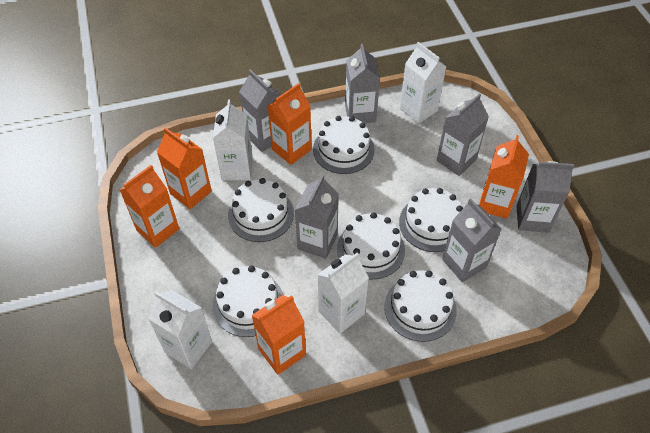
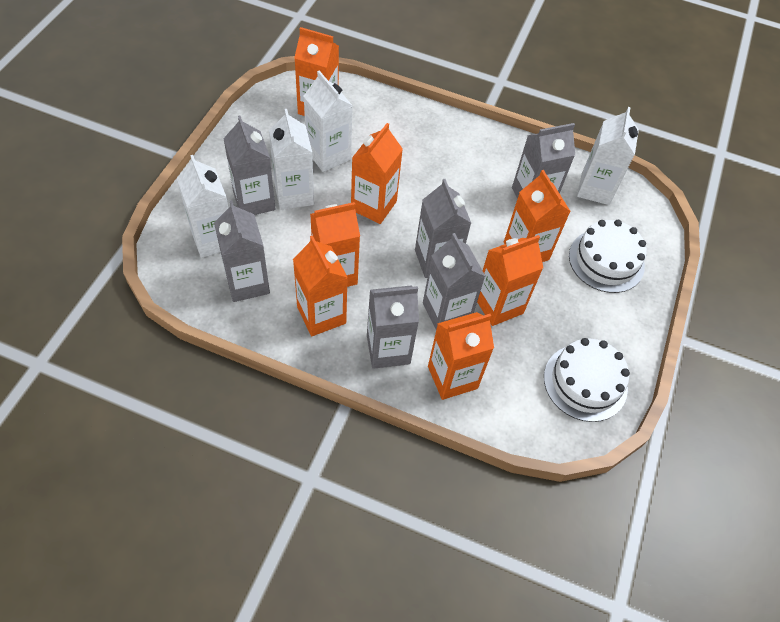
orange carton: [120,165,179,248] [157,127,212,209] [252,295,306,375] [268,83,312,165] [479,135,529,219] = 5 -> [293,235,348,336] [294,27,339,116] [310,202,360,287] [351,123,403,224] [428,312,494,400] [477,235,543,326] [504,170,571,262] = 7
white cake: [213,266,283,337] [228,178,294,242] [313,116,375,174] [337,212,405,279] [384,270,457,342] [399,188,463,252] = 6 -> [544,338,630,422] [569,220,647,293] = 2

